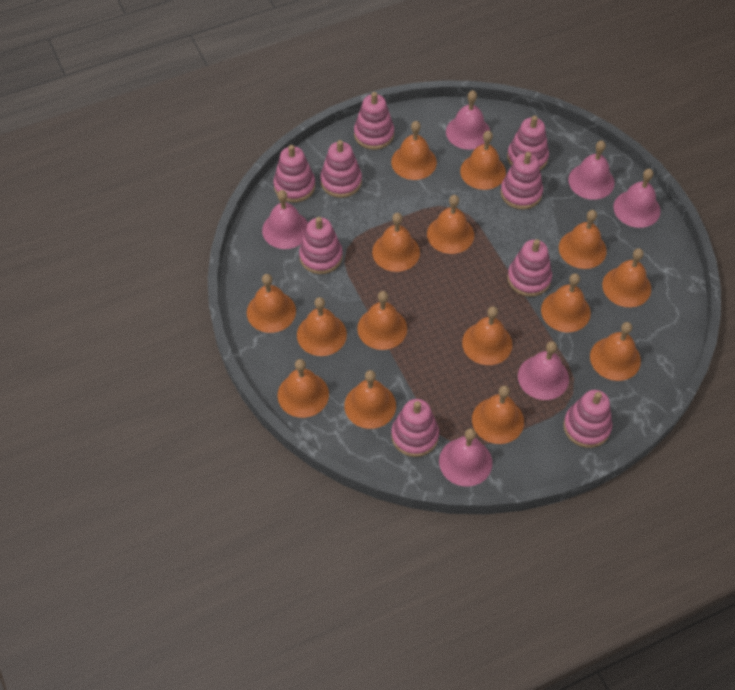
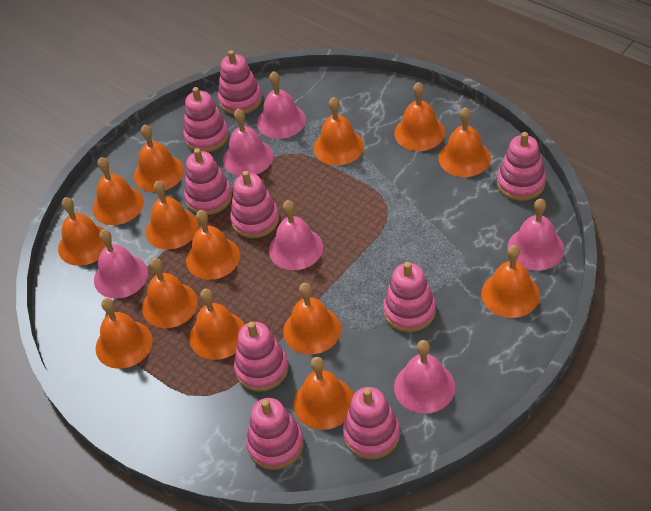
orange bell: [247,274,296,333] [277,359,329,418] [297,297,347,356] [344,370,396,429] [357,291,407,350] [372,213,420,272] [391,121,437,180] [427,195,474,254] [460,131,506,190] [462,306,512,365] [472,386,524,444] [541,273,591,332] [559,210,607,269] [590,322,641,381] [602,248,651,307] = 15 -> [58,197,106,266] [92,157,144,225] [96,298,153,369] [134,124,184,192] [142,258,198,328] [146,181,198,249] [186,210,240,280] [190,289,245,360] [283,283,341,354] [294,357,353,430] [314,97,364,165] [394,82,445,151] [439,107,491,177] [481,245,540,318] = 14

